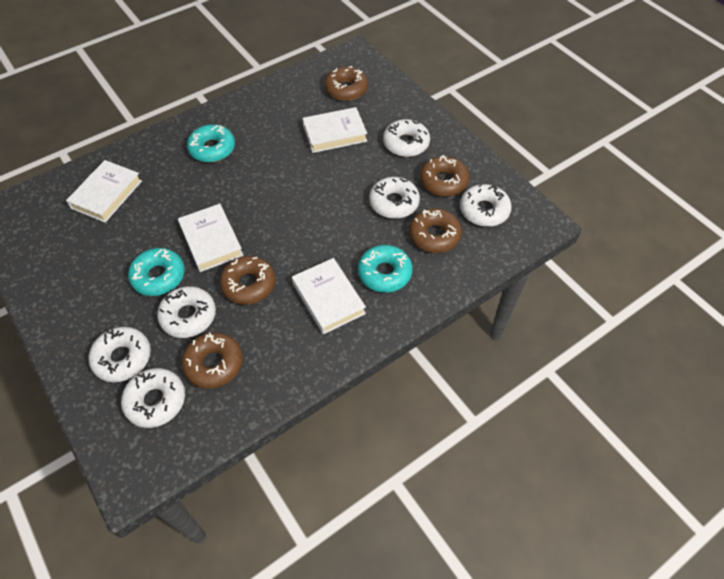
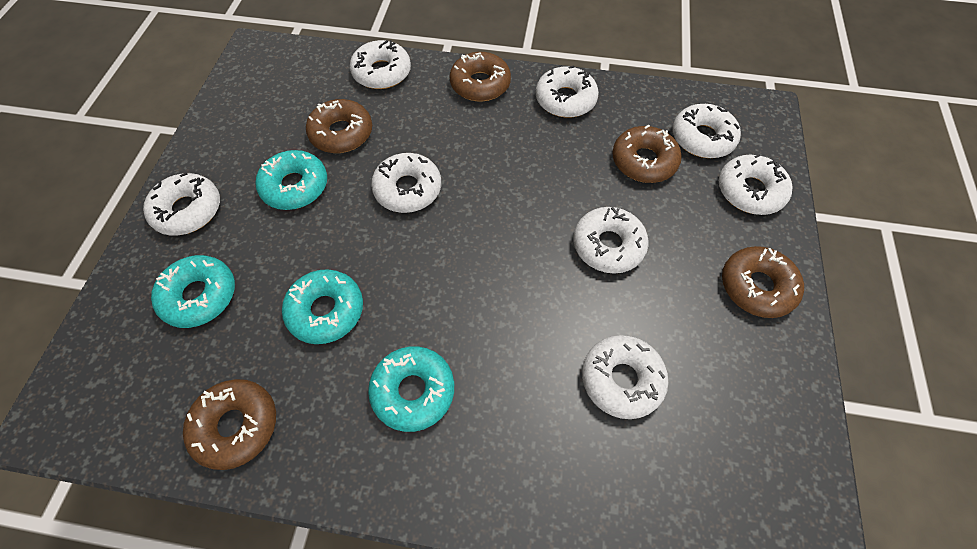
turquoise donut: [128,248,185,296] [187,124,235,162] [358,245,412,293] = 3 -> [151,255,235,328] [256,150,327,210] [282,269,363,344] [368,346,454,432] = 4
white book: [66,160,142,223] [178,204,244,272] [292,258,366,334] [302,107,367,153] = 4 -> none = 0
white donut: [88,327,151,382] [121,368,185,428] [157,286,216,338] [369,177,420,219] [383,119,430,157] [460,183,512,227] = 6 -> [143,172,220,236] [350,40,411,89] [371,153,441,213] [536,66,599,118] [573,207,649,274] [582,335,668,419] [673,104,741,158] [719,154,793,215] = 8

